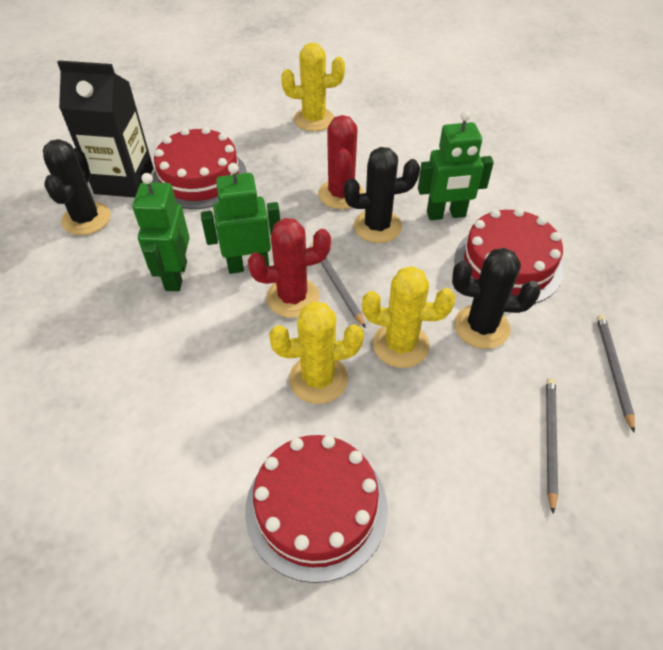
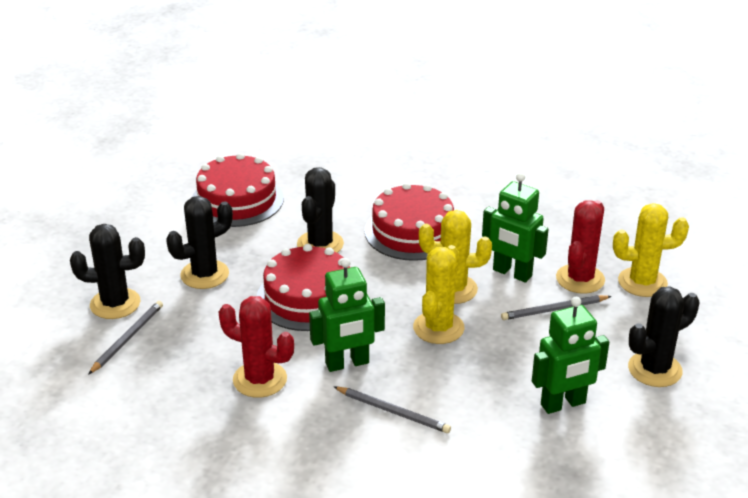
black cactus: [43,139,111,235] [344,147,420,243] [452,248,540,349] = 3 -> [70,224,145,319] [166,196,233,289] [297,167,344,253] [628,286,699,387] = 4
black carton: [57,60,153,197] = 1 -> none = 0

